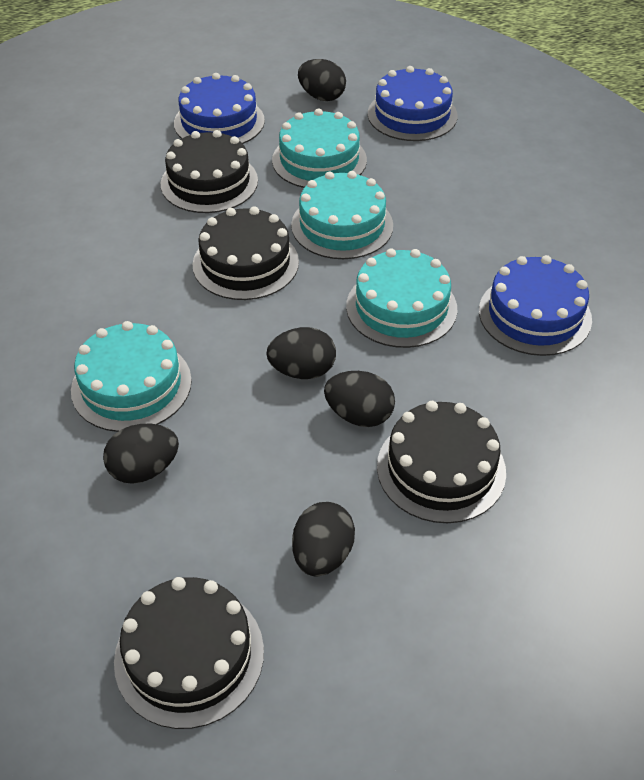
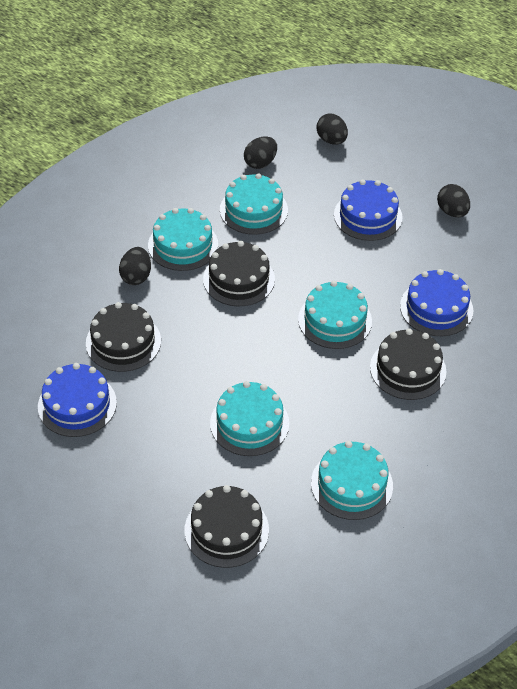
black egg: [103,424,179,484] [266,327,336,379] [292,502,355,577] [298,59,346,101] [324,371,395,427] = 5 -> [119,247,151,285] [244,136,277,169] [316,114,348,145] [437,184,470,217] = 4
turquoise cake: [71,321,192,432] [272,108,367,188] [291,171,393,259] [346,249,458,348] = 4 -> [148,208,218,271] [210,381,289,456] [220,173,288,235] [298,281,372,349] [311,441,393,520] = 5

